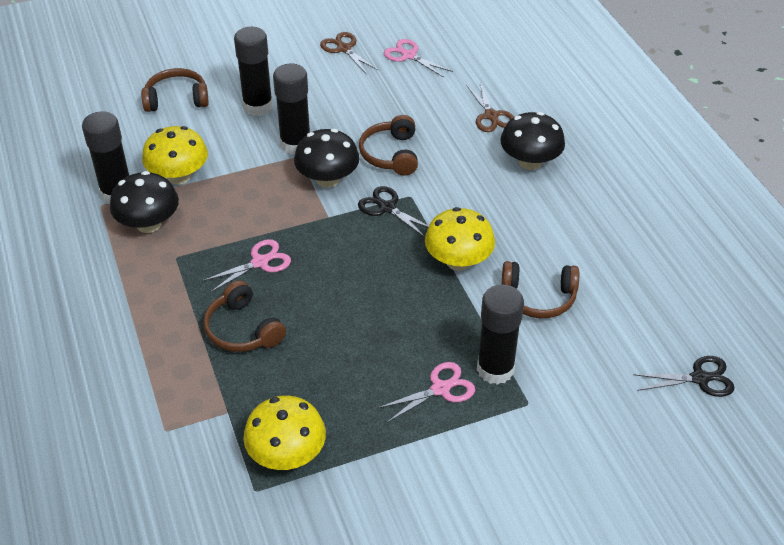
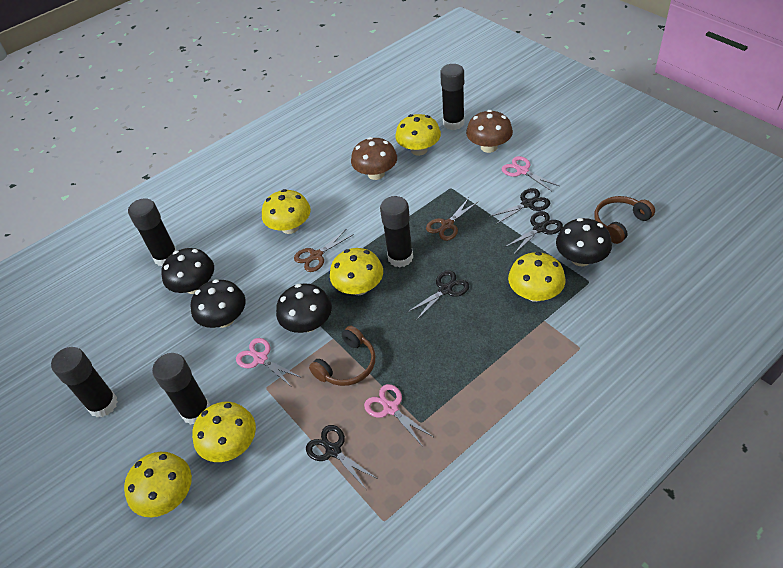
black glue stick: [82,111,129,204] [234,27,273,116] [273,64,310,155] [477,284,524,385] = 4 -> [51,347,118,417] [128,198,177,266] [152,353,210,425] [380,196,413,268] [440,64,465,130] = 5
black mushroom: [110,171,179,233] [294,129,360,188] [500,112,565,170] = 3 -> [161,248,214,294] [190,279,246,328] [276,283,332,333] [556,218,612,266] = 4
black scissors: [358,186,429,237] [633,356,735,397] = 2 -> [306,425,378,489] [408,270,469,319] [489,188,550,224] [505,211,563,255] = 4
brown headphones: [141,68,209,112] [203,280,286,352] [359,115,418,176] [502,261,579,318] = 4 -> [309,326,375,386] [594,196,655,244] = 2
brown mushroom: none = 0 -> [351,137,397,180] [466,110,513,153] = 2
yellow mushroom: [142,126,208,185] [243,396,326,470] [425,207,495,271] = 3 -> [124,452,192,517] [192,402,256,462] [262,189,311,234] [330,248,383,295] [395,114,441,156] [508,252,566,302] = 6

